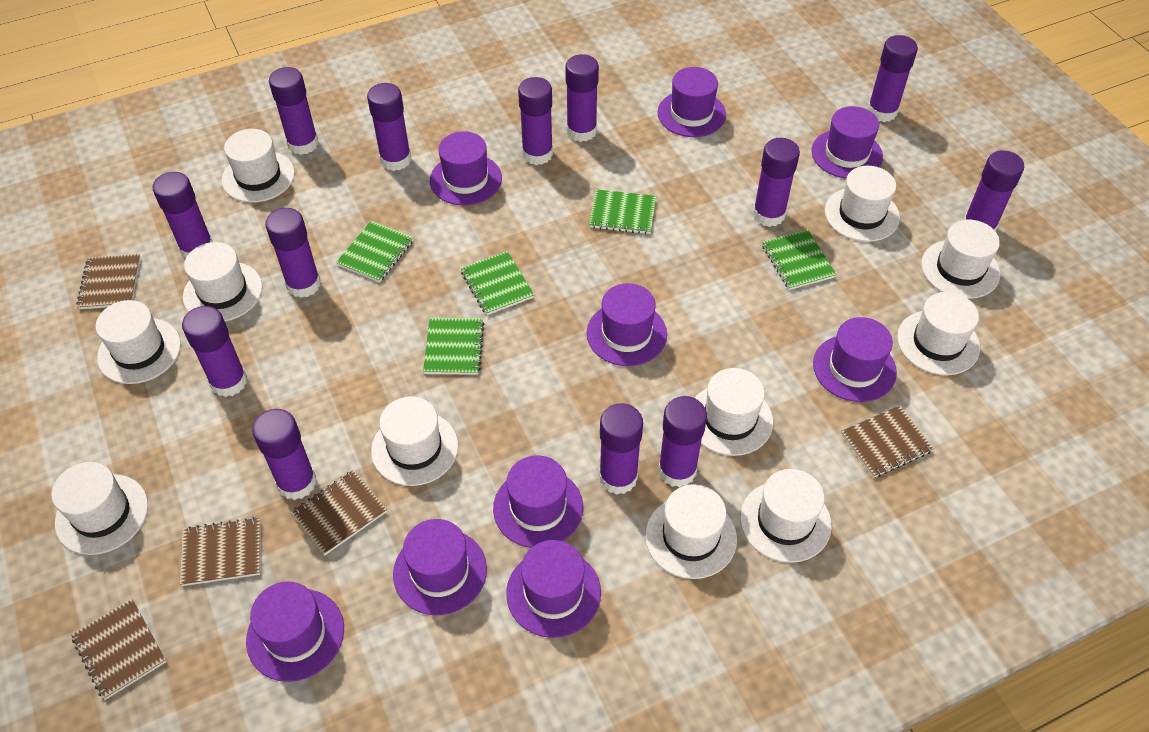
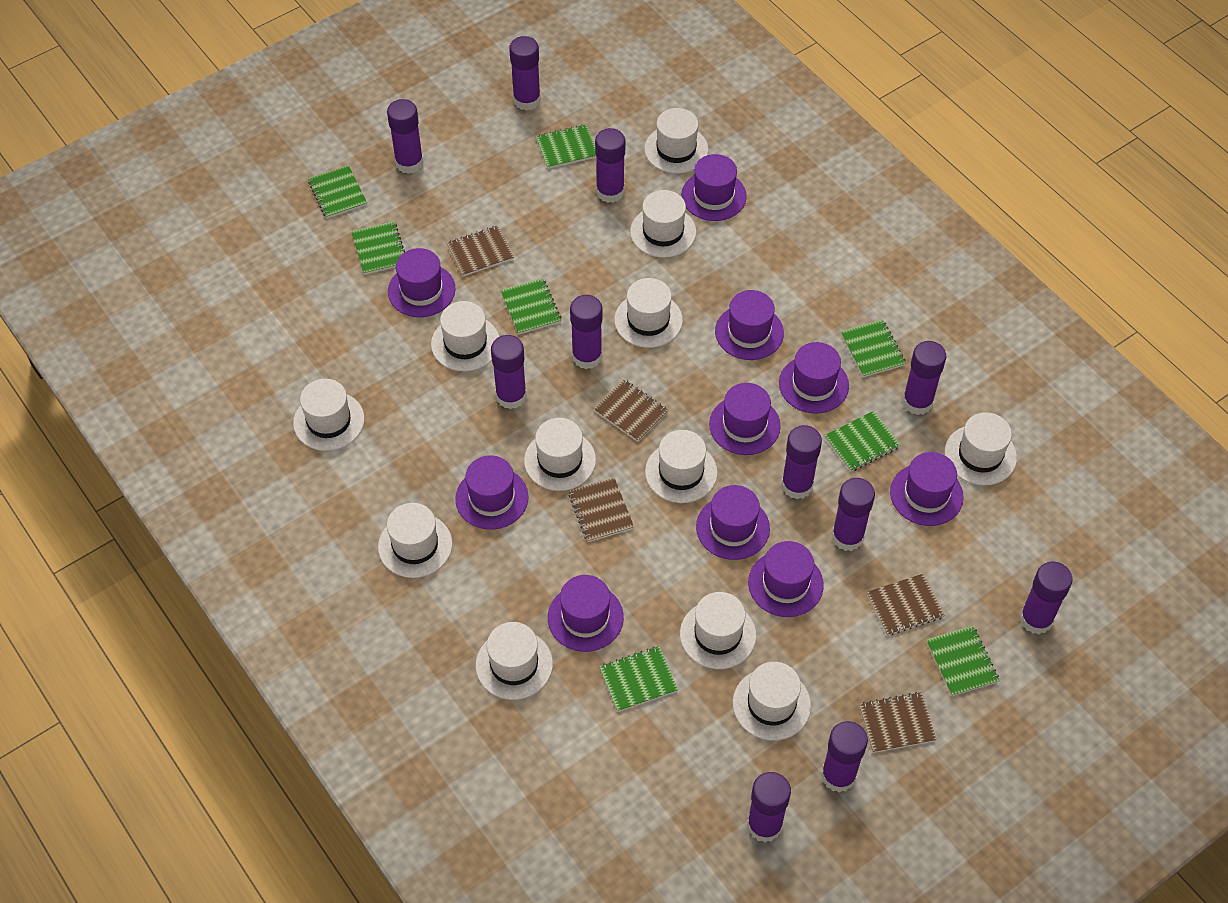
green notebook: [336,221,413,282] [423,317,484,375] [461,251,534,315] [589,189,656,234] [762,230,837,290] = 5 -> [308,165,367,218] [351,221,405,275] [500,278,561,335] [536,124,596,169] [599,646,678,712] [825,411,900,472] [841,319,906,377] [926,626,1000,696] = 8
purple glue stick: [153,172,213,258] [182,306,247,397] [252,409,316,500] [265,208,321,298] [269,67,318,155] [367,83,411,171] [518,77,553,165] [565,54,599,142] [599,403,643,495] [658,396,707,488] [753,138,800,227] [868,35,918,122] [964,150,1024,232] = 13 -> [387,99,423,174] [491,335,527,409] [509,36,541,111] [570,295,602,369] [595,128,625,203] [747,772,791,842] [781,425,822,499] [821,721,868,793] [832,478,875,551] [902,341,946,415] [1020,562,1073,634] = 11
purple hat: [246,581,344,682] [393,519,487,615] [430,131,502,206] [493,455,583,548] [506,540,601,638] [586,283,667,366] [657,67,726,137] [811,106,883,179] [813,317,897,402] = 9 -> [388,248,456,317] [455,455,529,530] [548,575,624,652] [681,154,747,221] [696,485,770,560] [709,383,781,455] [715,290,784,360] [748,541,824,617] [779,342,849,413] [890,452,964,526] = 10
white hat: [52,462,148,555] [96,300,181,384] [183,242,263,322] [222,129,295,203] [371,396,458,486] [645,484,737,579] [695,368,773,456] [740,469,832,563] [825,166,900,242] [897,292,980,375] [921,220,1000,299] = 11 -> [293,379,365,451] [378,503,452,578] [431,301,500,372] [476,622,553,700] [524,418,596,491] [614,278,683,348] [630,190,696,258] [644,108,708,174] [645,430,718,503] [680,592,756,669] [733,662,811,741] [945,412,1017,486] = 12

